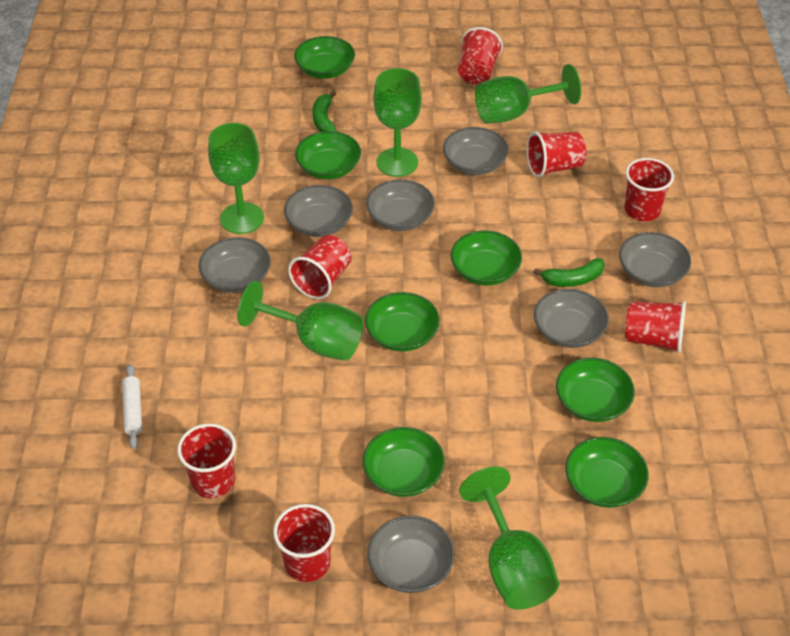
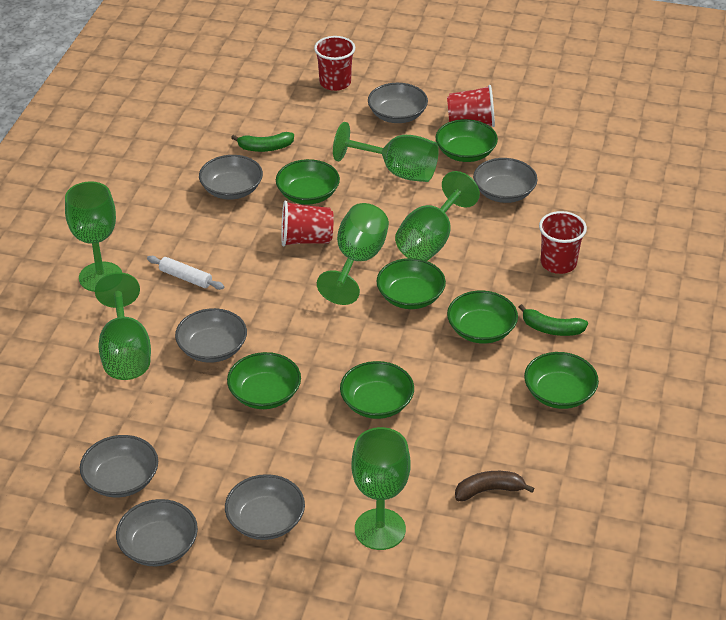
brown banana: none = 0 -> [455,471,535,501] = 1
green goblet: [208,123,264,234] [237,281,363,361] [373,68,422,177] [459,466,559,610] [475,64,581,124] = 5 -> [65,181,122,292] [95,272,151,380] [317,203,389,305] [333,122,439,182] [351,427,410,550] [395,171,480,261] = 6
red cup: [177,424,236,498] [273,504,335,582] [288,235,352,299] [458,27,503,84] [526,131,586,177] [624,158,674,221] [625,301,686,353] = 7 -> [281,201,334,247] [314,36,355,91] [447,85,495,127] [539,211,587,274] = 4

